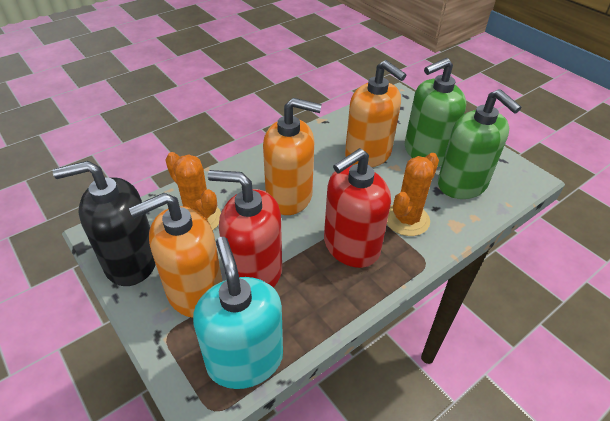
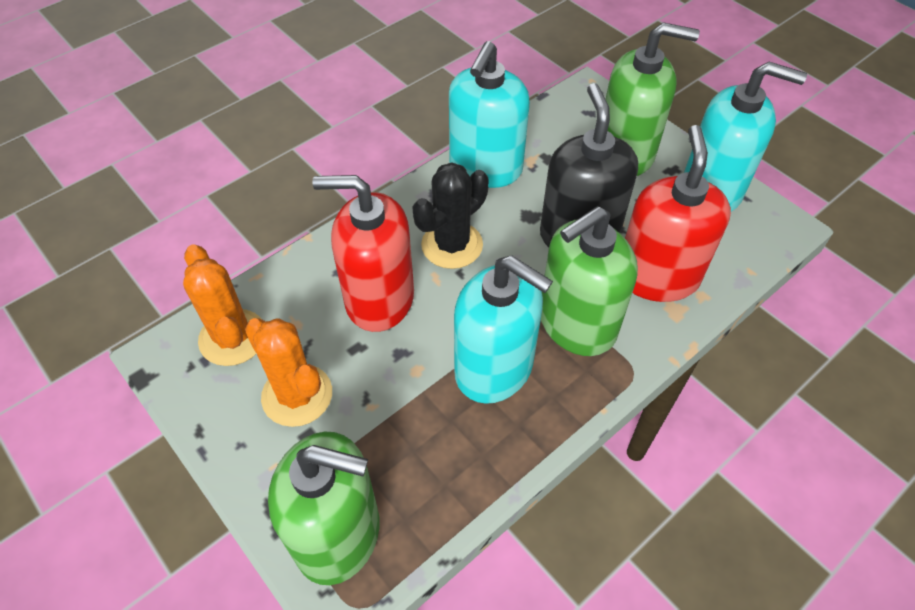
black cactus: none = 0 -> [412,162,489,269] = 1
green soap dispenser: [405,58,466,167] [438,89,521,199] = 2 -> [268,432,379,585] [541,206,638,356] [605,22,700,176] = 3
orange soap dispenser: [129,193,222,318] [263,98,322,215] [345,60,406,167] = 3 -> none = 0
turquoise soap dispenser: [193,237,283,389] = 1 -> [449,41,530,188] [454,255,553,404] [684,62,807,212] = 3

